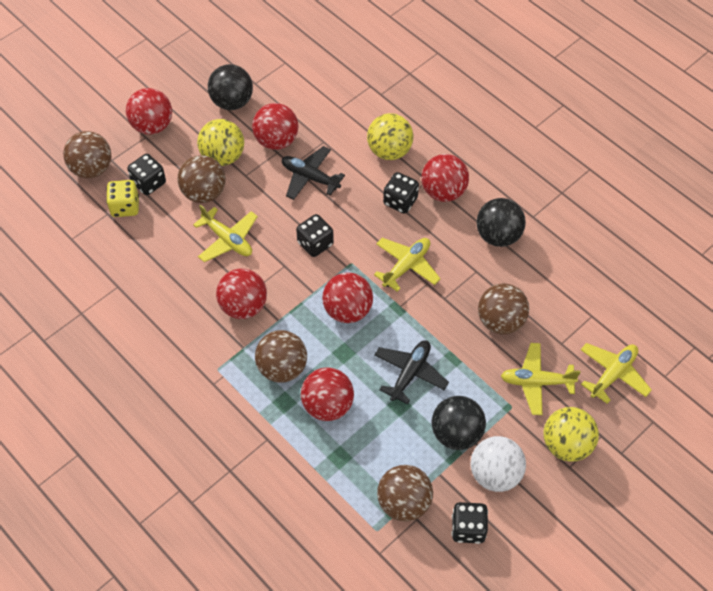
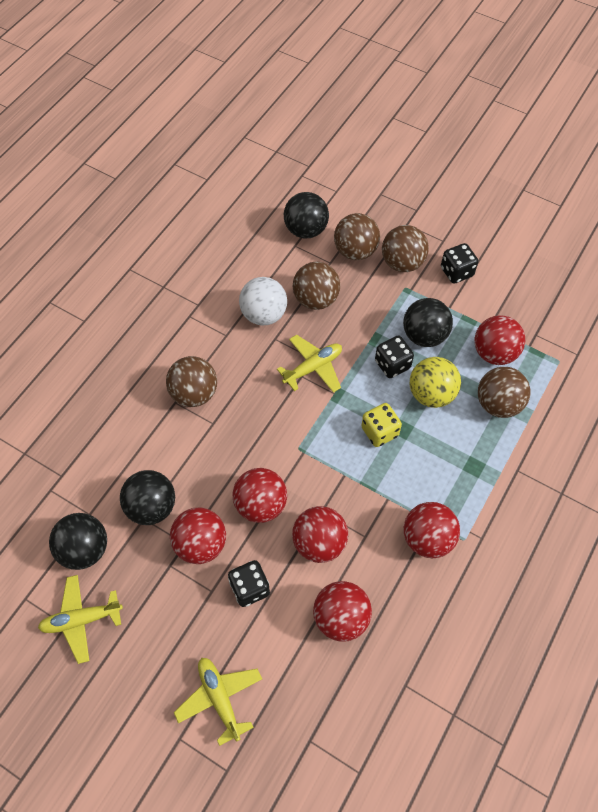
black ball: [208,64,253,110] [432,396,486,450] [477,198,526,247] = 3 -> [49,513,107,570] [120,470,175,525] [284,192,329,238] [403,298,453,347] = 4
black dice: [127,154,166,195] [296,214,334,257] [383,172,419,214] [452,502,488,544] = 4 -> [228,560,270,607] [375,336,414,378] [441,243,478,284] = 3
black plane: [282,146,345,200] [374,340,449,405] = 2 -> none = 0
yellow ball: [197,119,244,166] [367,113,413,160] [544,407,599,462] = 3 -> [410,357,461,408] = 1
yellow plane: [193,204,258,262] [374,238,441,292] [501,343,581,415] [580,343,652,404] = 4 -> [38,575,123,664] [174,658,262,746] [277,335,342,393] = 3

